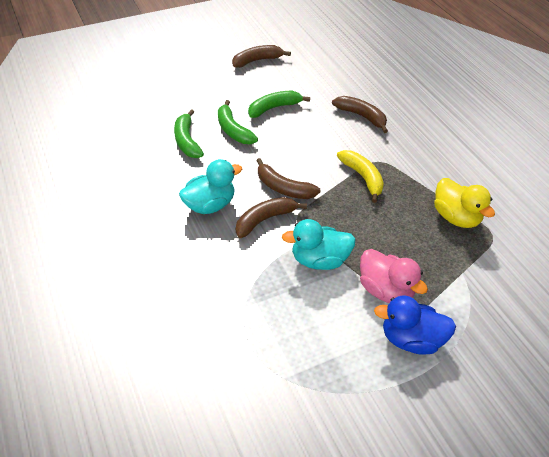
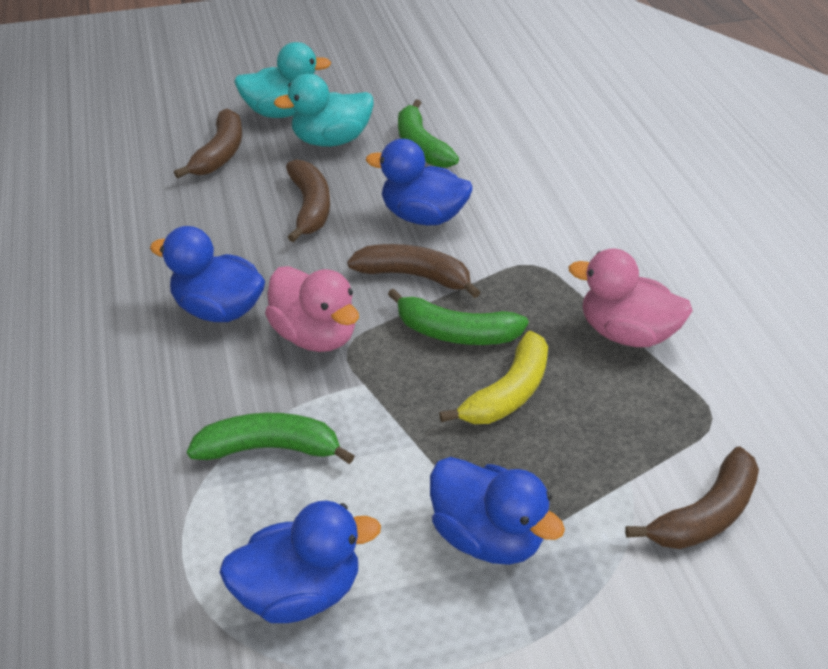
blue duck: [374,296,456,355] = 1 -> [150,226,265,322] [219,501,381,623] [366,139,473,225] [430,457,565,565] = 4
pink duck: [360,249,428,303] = 1 -> [265,266,359,352] [568,248,693,347] = 2
yellow duck: [434,178,495,228] = 1 -> none = 0

